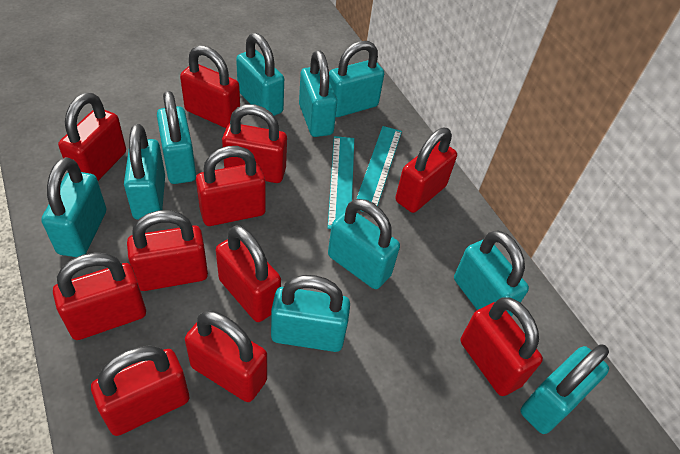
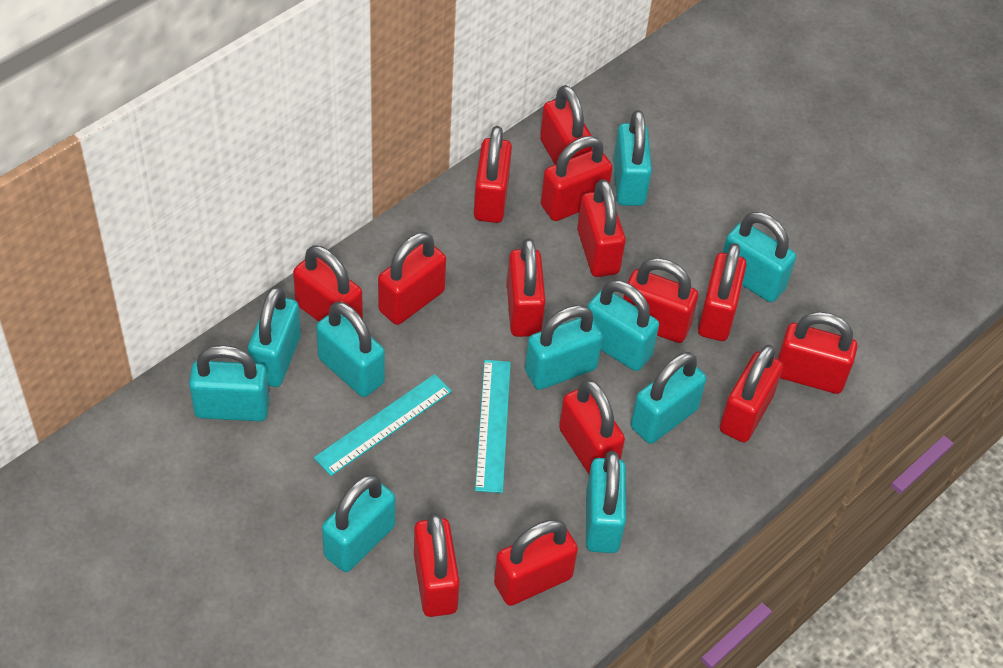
red padlock: [53,253,146,340] [58,93,126,181] [91,345,189,436] [127,210,208,291] [180,45,240,128] [185,310,267,402] [196,146,266,226] [216,225,281,322] [222,104,287,183] [395,128,457,213] [461,297,543,396] = 11 -> [293,245,363,322] [378,232,446,325] [414,513,460,617] [474,126,512,223] [494,519,578,606] [507,238,546,337] [540,85,592,164] [541,136,613,221] [559,379,625,474] [577,179,626,277] [623,258,698,343] [698,243,747,341] [720,344,783,442] [777,312,857,394] = 14

